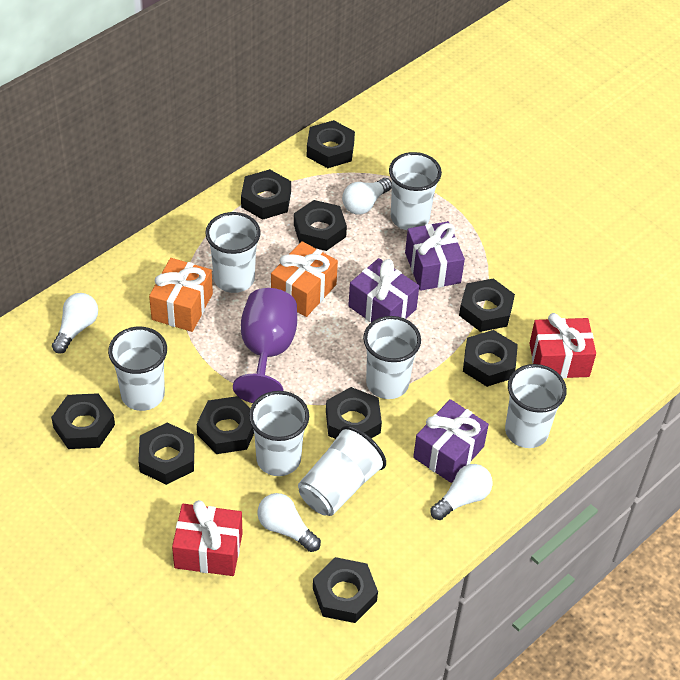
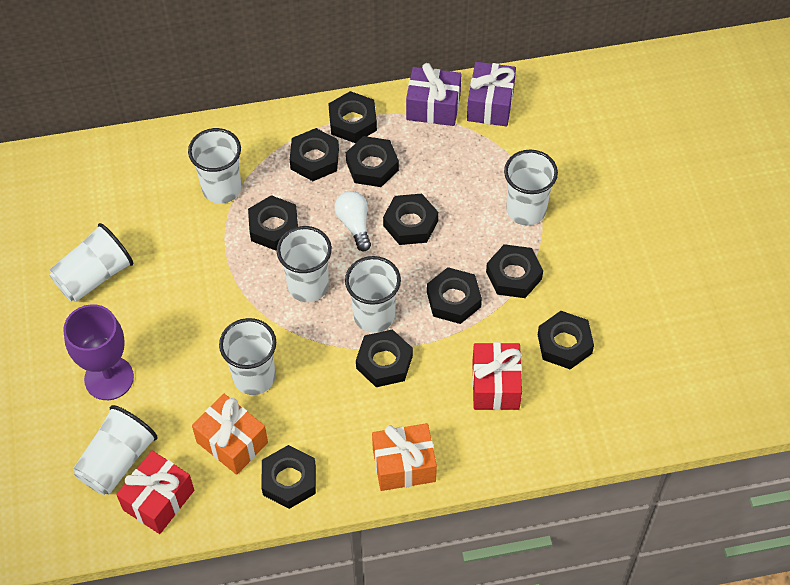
purple gift: [348,258,419,322] [405,221,465,291] [413,399,489,483] = 3 -> [406,63,461,126] [467,62,516,126] = 2
white light bulb: [52,293,98,354] [257,493,321,552] [342,178,392,215] [431,464,493,520] = 4 -> [335,191,371,251] = 1

